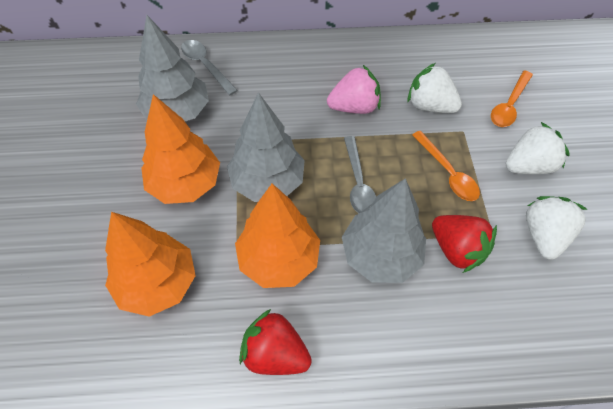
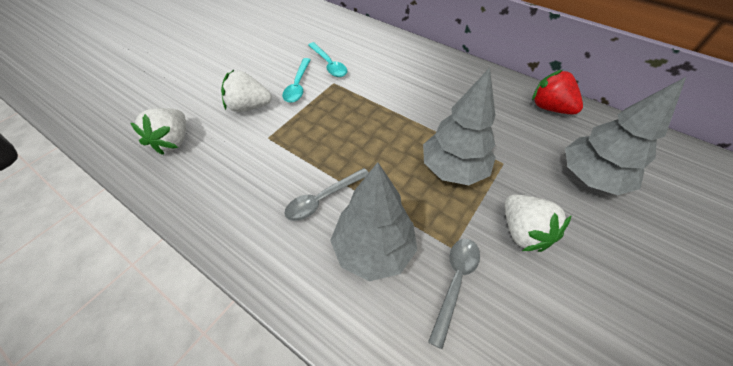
orange spoon: [412,131,480,201] [491,70,533,127] = 2 -> none = 0
orange tree: [105,212,196,317] [141,94,220,204] [235,183,320,288] = 3 -> none = 0
pink strawberry: [327,65,381,114] = 1 -> none = 0
red strawberry: [239,309,312,375] [432,215,497,273] = 2 -> [532,70,583,115] = 1
turquoise spoon: none = 0 -> [282,58,311,103] [308,42,347,77] = 2

